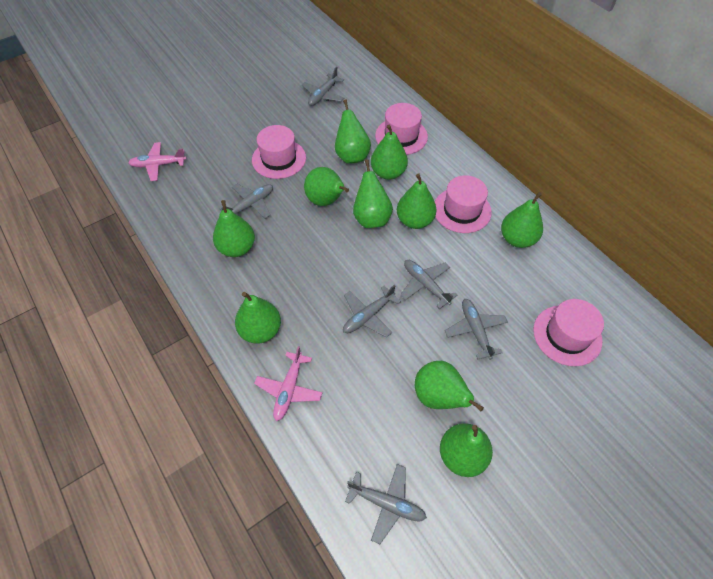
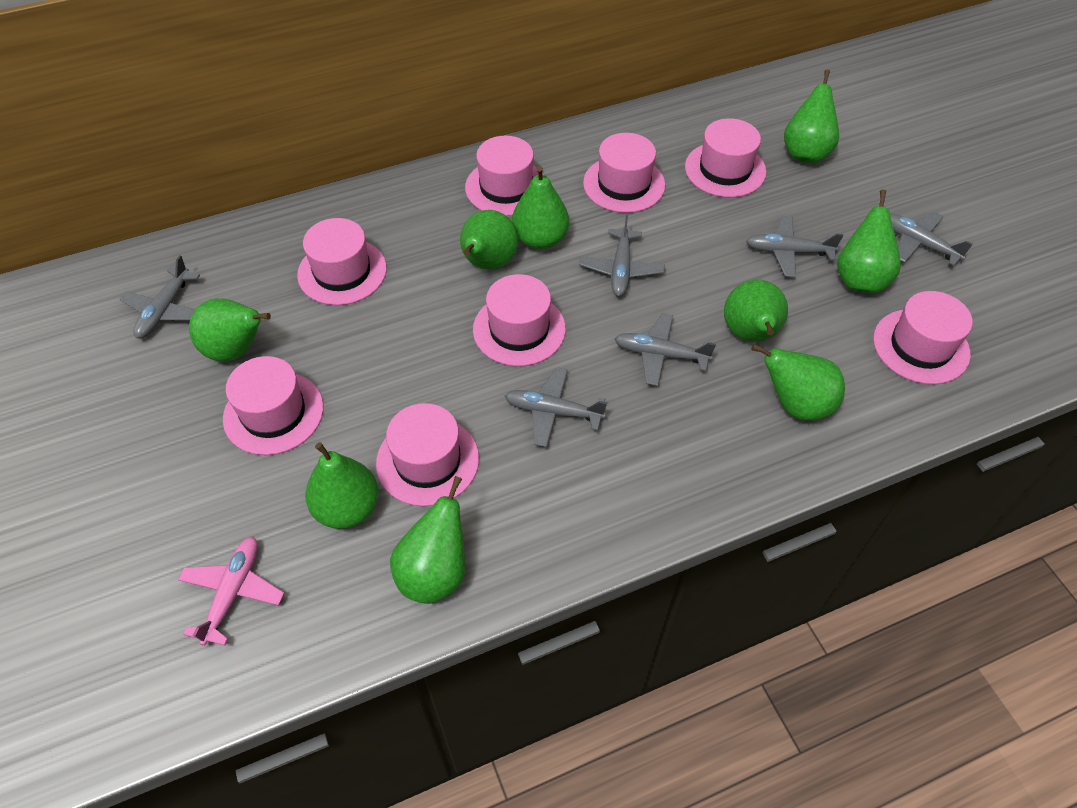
green pear: [213,200,255,257] [235,292,281,344] [304,167,349,206] [335,99,371,164] [353,159,393,228] [371,125,408,180] [397,173,436,229] [415,361,484,412] [440,423,493,477] [501,192,543,248] = 10 -> [189,298,271,362] [305,442,379,529] [390,476,465,604] [460,210,518,270] [512,166,569,249] [724,279,788,342] [751,344,845,421] [784,70,839,163] [837,189,901,293] = 9
pink hat: [252,125,306,179] [375,103,428,155] [435,175,492,233] [533,299,604,366] = 4 -> [223,356,324,455] [297,218,387,305] [376,403,479,506] [465,136,543,216] [473,274,566,366] [583,133,665,213] [685,118,767,198] [873,291,973,384] = 8
pink plane: [128,142,187,181] [254,346,322,421] = 2 -> [178,537,284,646] = 1

